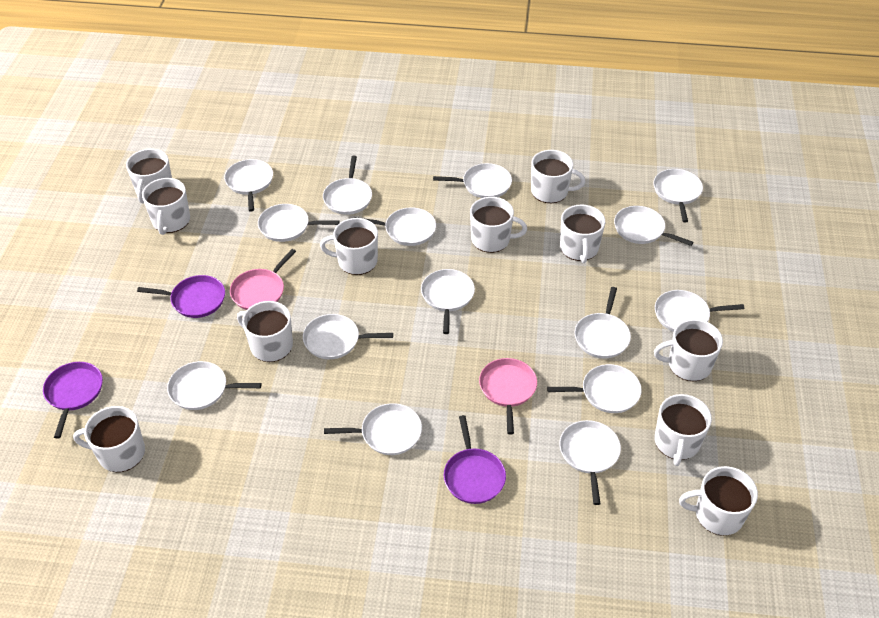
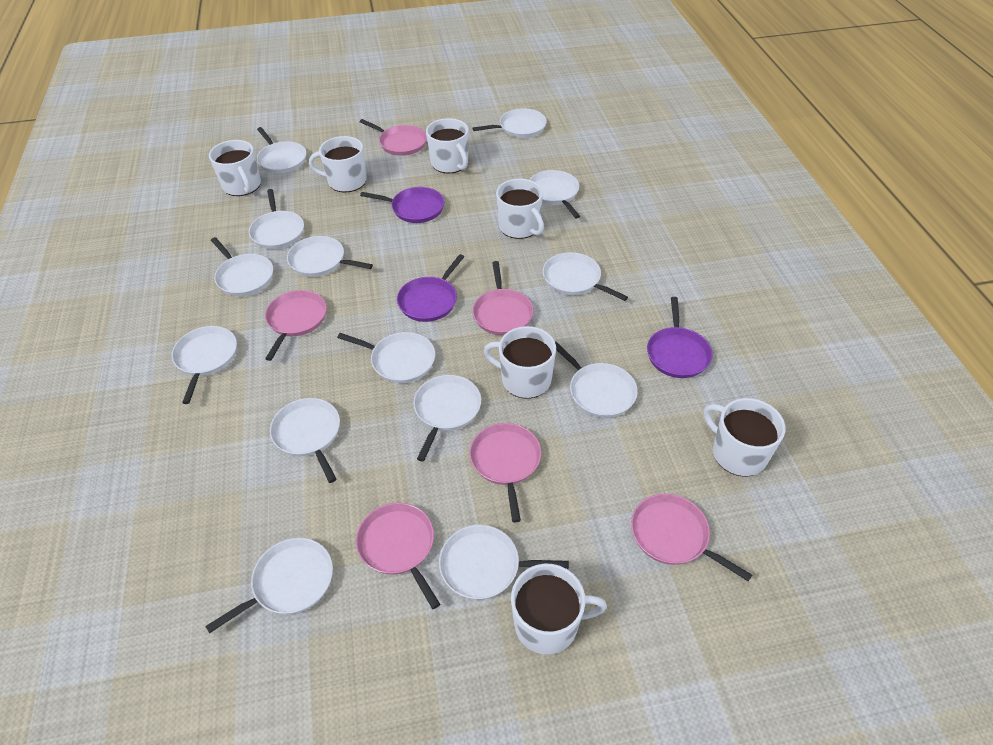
pink pan: [230,249,296,310] [479,358,537,435] = 2 -> [265,290,327,361] [356,503,440,609] [359,119,427,156] [470,423,541,523] [472,261,534,335] [631,494,752,581] = 6
white mug: [73,406,145,472] [126,149,172,204] [142,178,190,235] [237,301,293,362] [320,218,378,275] [470,197,527,253] [531,150,585,203] [560,205,605,263] [654,319,723,381] [655,394,712,466] [679,466,758,536] = 11 -> [209,140,261,196] [309,136,367,192] [426,118,468,173] [484,326,556,399] [496,179,544,239] [511,564,607,655] [704,398,785,477] = 7
white pan: [167,361,261,410] [224,159,273,211] [258,204,339,242] [303,314,393,359] [323,156,372,215] [324,403,422,455] [355,208,436,246] [421,269,475,334] [433,163,512,198] [547,364,642,413] [559,420,621,505] [575,287,631,358] [614,206,693,246] [653,169,703,222] [655,290,744,332] = 15 -> [172,326,237,404] [205,538,333,633] [211,237,273,296] [249,189,304,249] [257,127,306,173] [270,398,340,483] [287,236,373,277] [337,332,435,383] [413,375,481,462] [439,525,569,600] [473,108,547,138] [529,170,580,219] [543,252,628,301] [555,341,638,418] = 14

